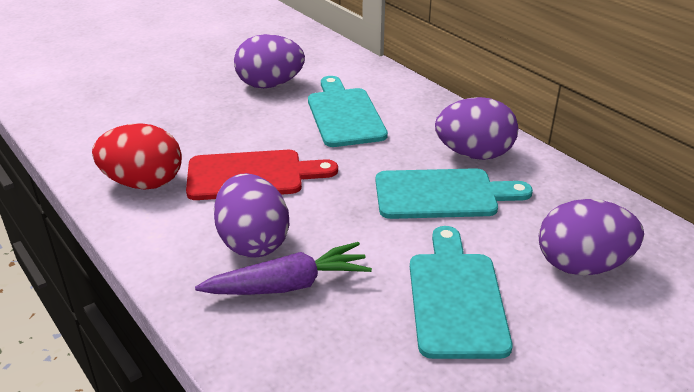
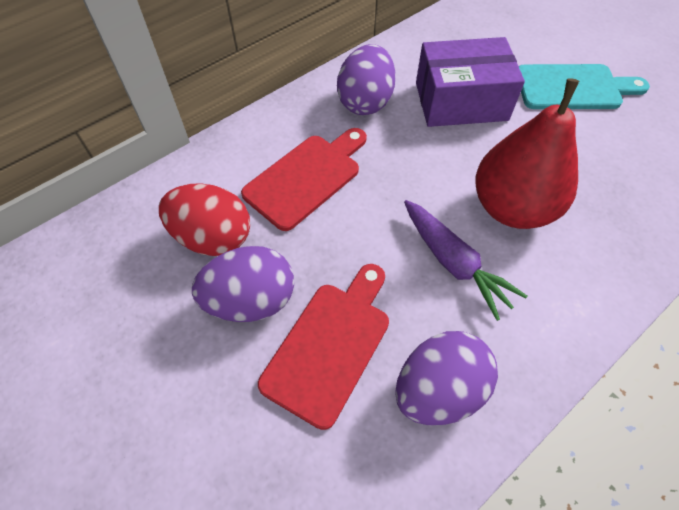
purple box: none = 0 -> [416,37,525,127] = 1
purple egg: [214,173,289,258] [234,34,305,88] [435,97,518,160] [539,199,644,275] = 4 -> [192,246,294,322] [337,44,396,115] [395,331,498,425] = 3
red cutting board: [186,150,338,200] = 1 -> [241,128,367,231] [258,264,389,430] = 2
red pear: none = 0 -> [476,78,579,229] = 1
turquoise cutting board: [308,76,388,147] [376,168,533,219] [410,226,512,359] = 3 -> [519,64,650,109] = 1

